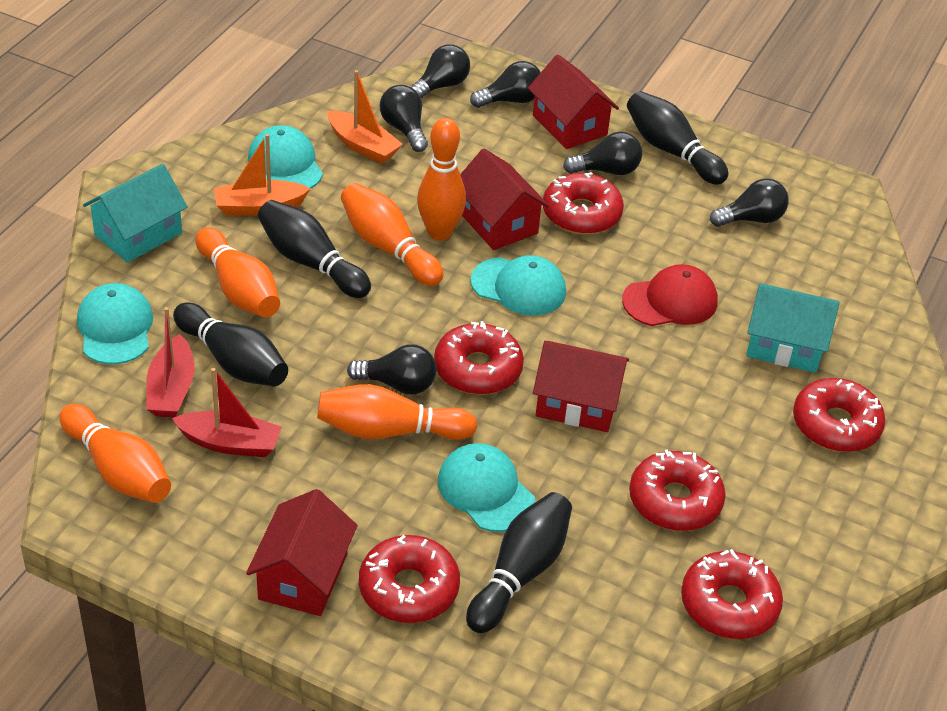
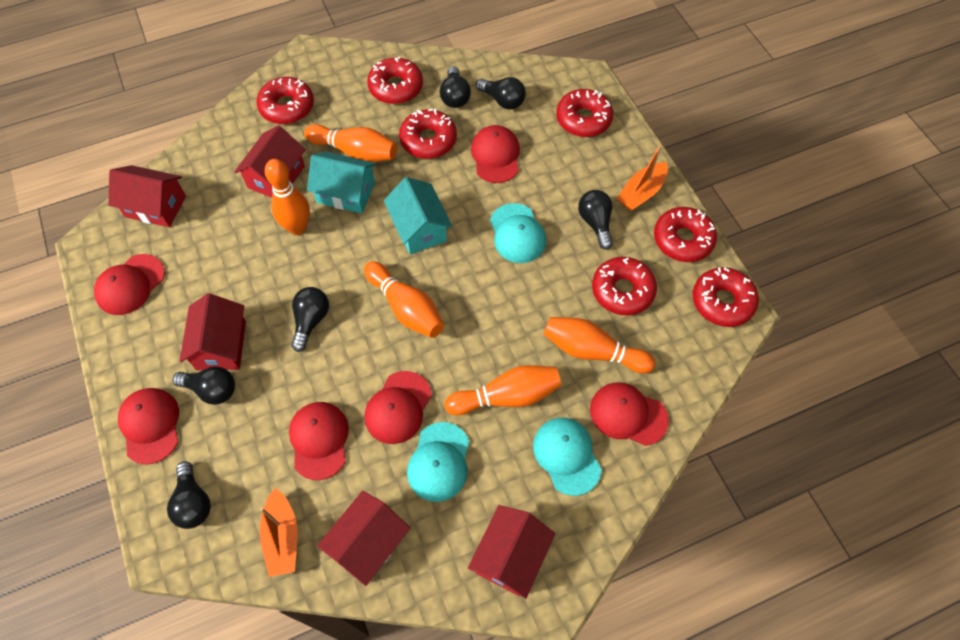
black bowling pin: [173,302,288,387] [258,200,371,298] [466,492,572,633] [627,91,728,185] = 4 -> none = 0
red boat: [146,307,195,418] [172,368,282,457] = 2 -> none = 0
red cap: [622,264,718,326] = 1 -> [94,254,165,315] [118,388,179,464] [289,402,349,480] [365,371,432,444] [471,125,520,183] [590,383,669,446] = 6
red donut: [359,535,460,623] [434,321,524,395] [543,172,624,235] [629,450,726,531] [681,549,783,639] [793,378,886,452] = 6 -> [257,77,314,124] [367,57,423,104] [399,109,457,159] [556,89,613,137] [592,257,657,315] [654,207,717,262] [693,267,759,327] = 7
red house: [246,489,357,616] [460,149,549,250] [528,55,619,149] [533,341,629,432] = 4 -> [108,165,186,227] [180,293,246,370] [234,125,306,198] [317,491,410,586] [468,505,555,599] = 5
turquoise cap: [77,283,153,364] [248,125,323,188] [438,443,535,532] [471,255,566,316] = 4 -> [407,422,469,502] [490,203,546,263] [533,418,602,496] = 3

